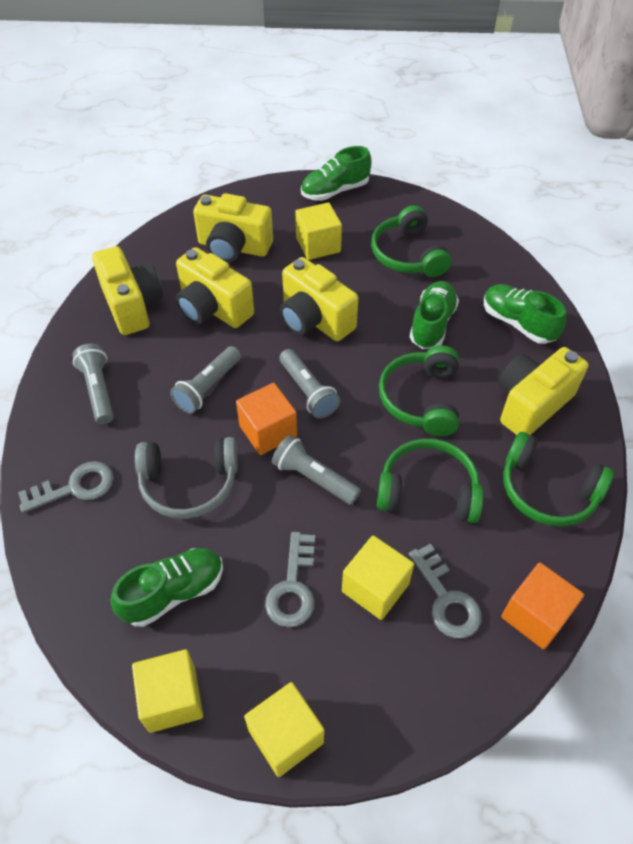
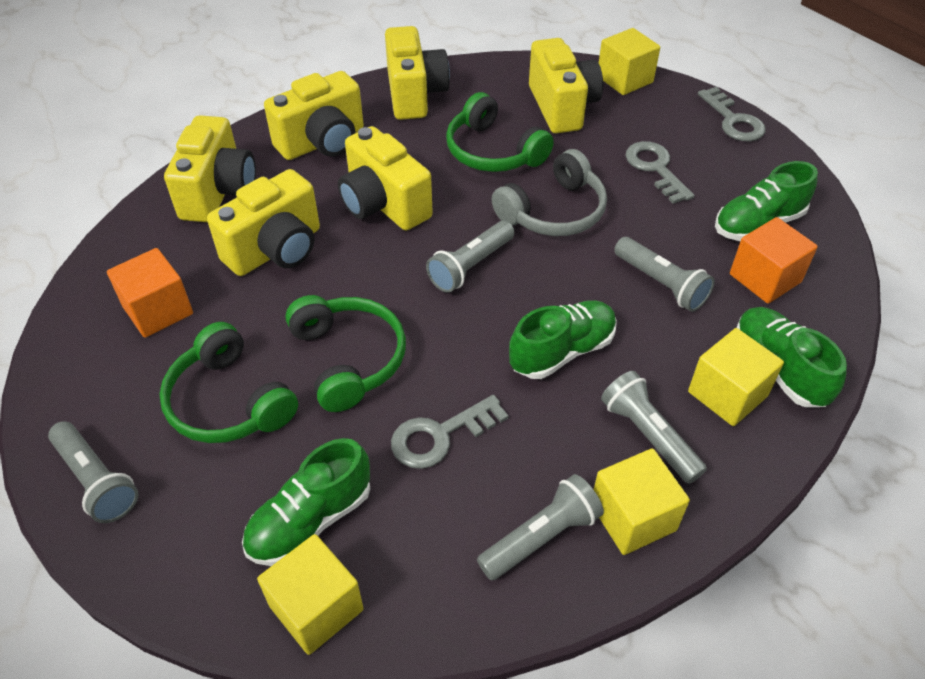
green headphones: [371,205,451,277] [377,439,484,523] [379,346,459,436] [503,432,614,526] = 4 -> [160,322,298,443] [286,295,406,412] [446,92,554,172] = 3
grey flashlight: [72,344,114,424] [170,346,241,414] [272,435,361,505] [279,349,340,419] = 4 -> [48,421,138,523] [426,221,515,293] [477,474,604,581] [601,371,707,484] [614,237,715,312] = 5
yellow camera: [92,246,163,335] [176,247,254,328] [193,193,273,262] [280,257,358,341] [498,347,589,436] = 5 -> [164,115,256,222] [207,169,320,276] [264,71,364,160] [338,126,433,230] [385,26,450,120] [529,38,603,133] = 6

